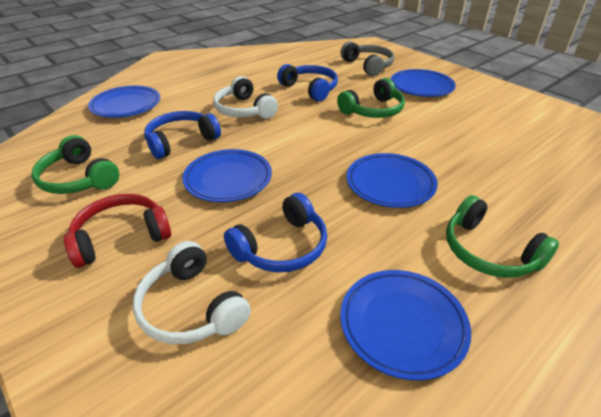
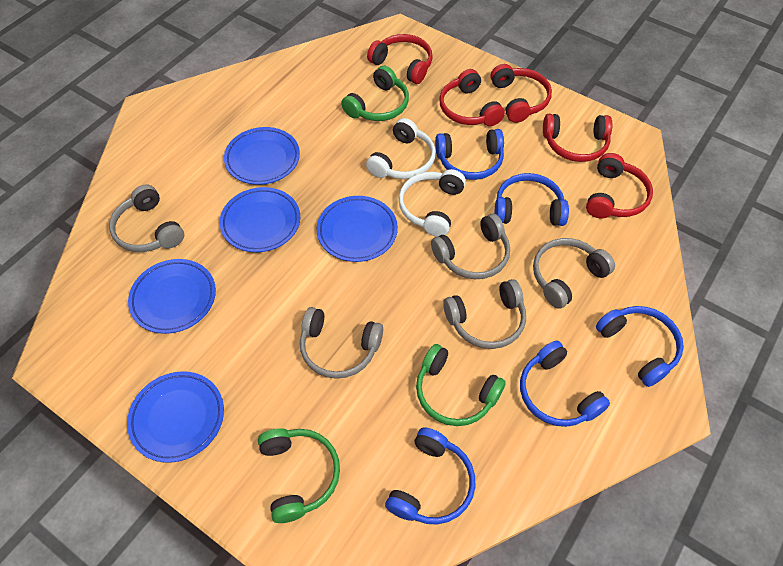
blue headphones: [144,111,221,159] [224,193,327,272] [277,64,338,101] = 3 -> [385,427,475,524] [435,129,504,180] [494,173,569,226] [520,340,610,427] [596,306,684,387] = 5
grey headphones: [340,41,394,76] = 1 -> [109,184,184,252] [300,307,383,379] [431,214,510,279] [443,279,526,349] [533,238,615,309] = 5
red headphones: [64,194,171,268] = 1 -> [367,34,433,84] [439,69,505,126] [490,64,552,123] [543,114,612,162] [586,153,653,218] = 5

